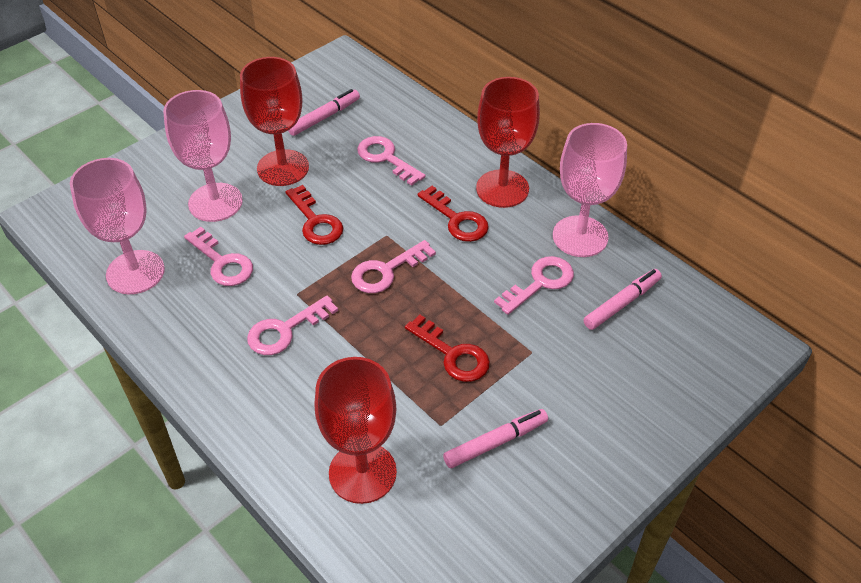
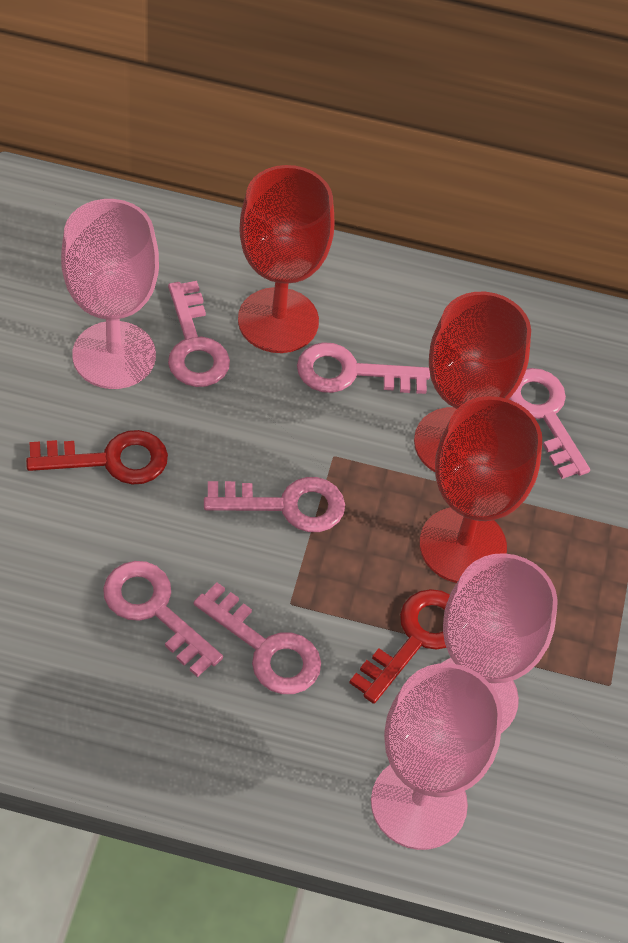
pink key: [184,227,253,286] [247,296,338,355] [351,240,436,293] [357,136,426,186] [494,256,574,315] = 5 -> [103,561,223,677] [168,281,230,387] [194,582,321,694] [204,477,345,532] [297,342,430,394] [509,368,590,479] = 6
pink marker: [288,89,360,136] [443,409,548,468] [583,269,662,330] = 3 -> none = 0
red key: [285,185,343,245] [405,315,490,382] [417,186,489,242] = 3 -> [26,430,168,485] [349,589,450,704] = 2

